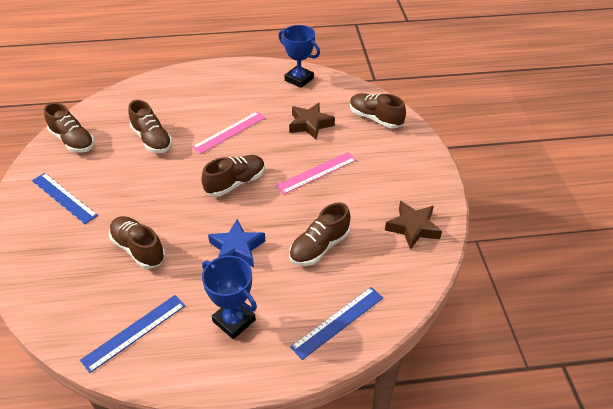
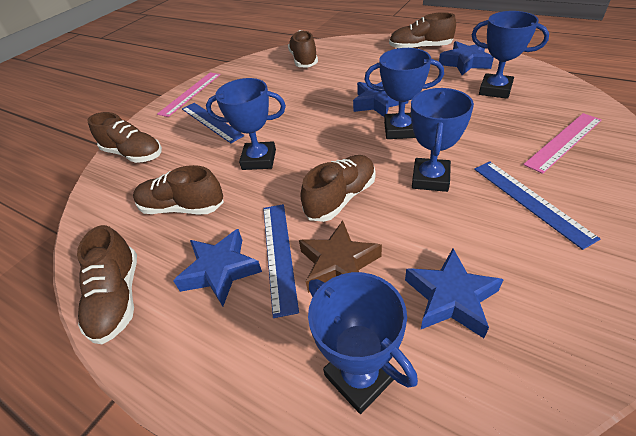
blue star: [208,219,265,267] = 1 -> [173,229,262,306] [353,82,408,117] [405,249,504,338] [439,41,494,75] = 4
blue trophy: [202,256,257,339] [278,25,320,88] = 2 -> [206,78,286,170] [308,272,418,414] [364,48,444,139] [411,88,474,192] [472,11,549,99] = 5
brown star: [289,103,335,140] [385,201,442,250] = 2 -> [299,220,382,293] = 1

